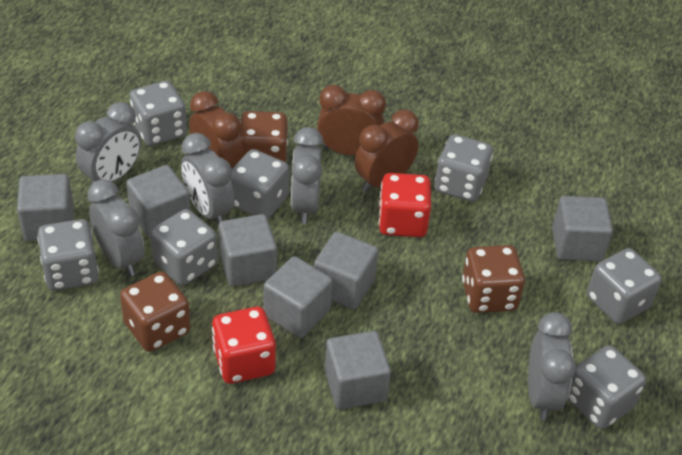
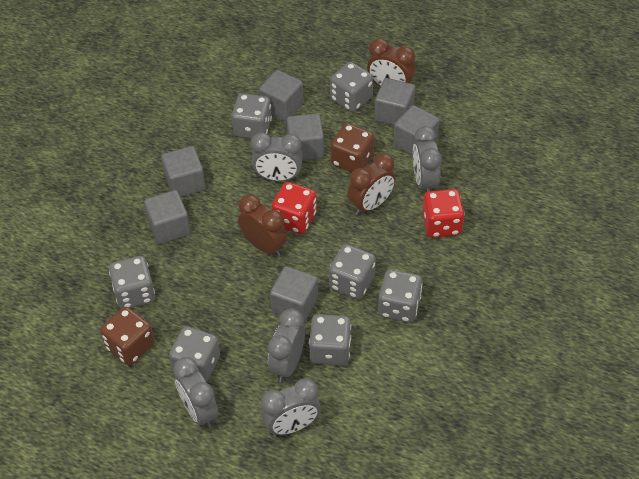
brown dice: [120,271,191,352] [240,111,288,162] [462,245,525,313] = 3 -> [100,307,154,366] [331,123,374,173] = 2

